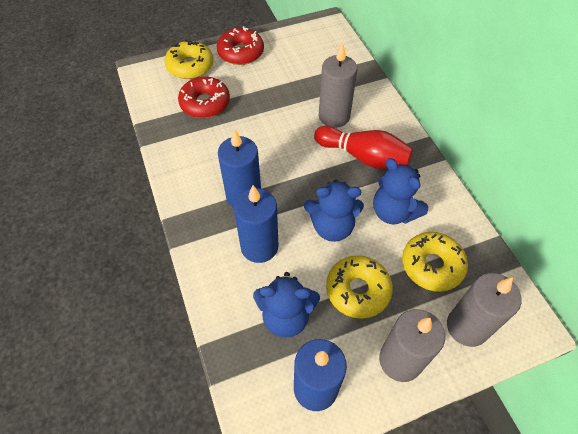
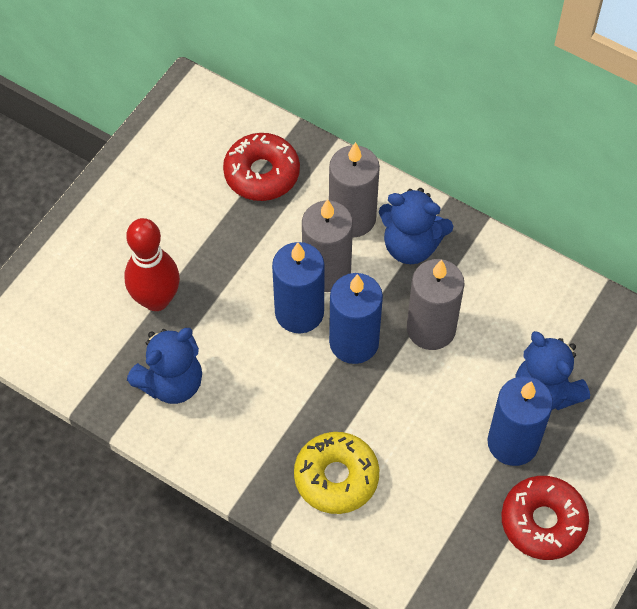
yellow donut: [165,40,214,79] [326,255,393,319] [402,232,468,292] = 3 -> [294,432,379,514] = 1

